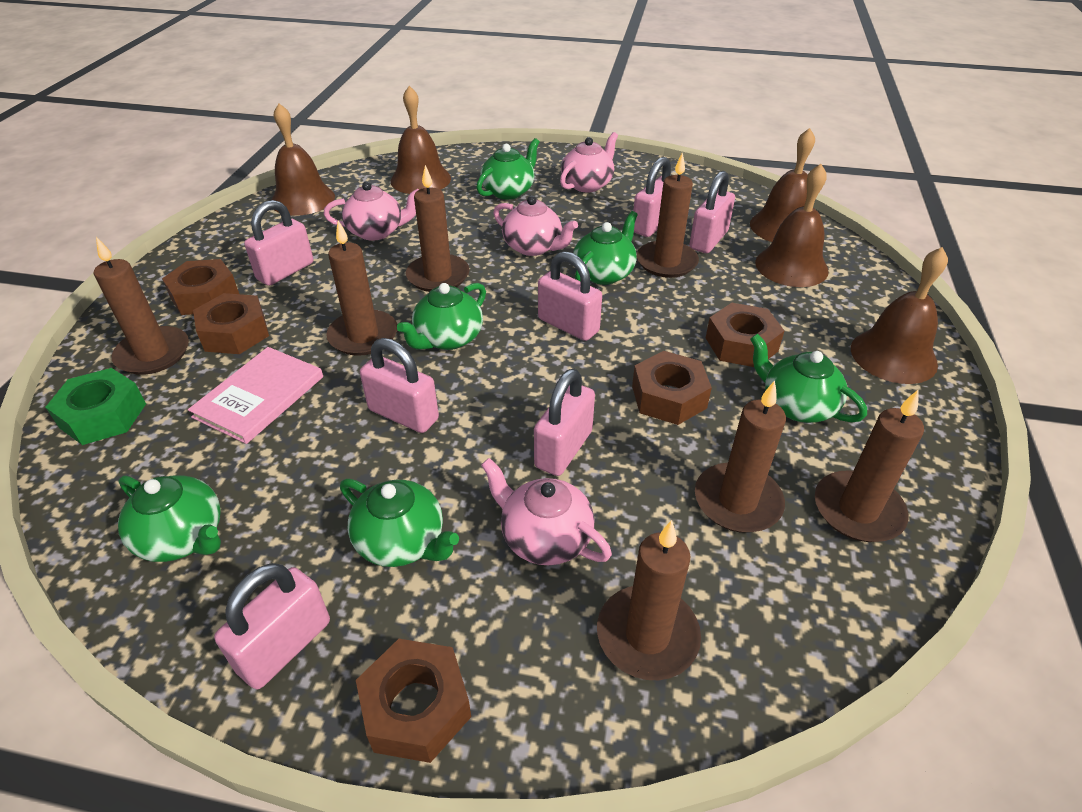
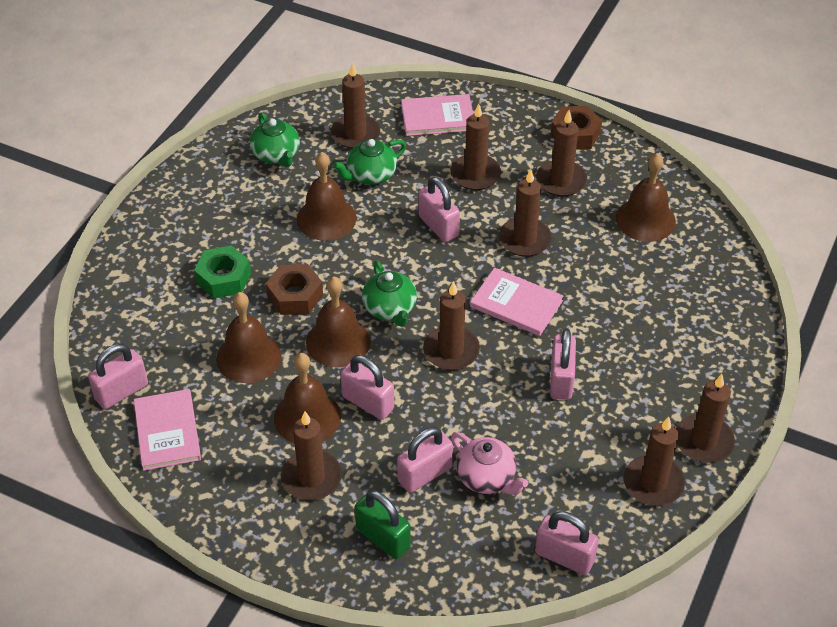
brown candle: [94,237,189,375] [326,220,397,356] [406,165,470,292] [597,520,701,680] [637,152,699,278] [695,381,786,533] [815,390,924,542] = 7 -> [281,411,342,500] [331,62,380,149] [423,281,480,370] [450,103,501,190] [499,169,552,257] [536,110,587,197] [624,417,685,506] [676,374,735,463] = 8
brown nut: [162,259,239,315] [193,293,269,354] [356,639,471,763] [632,351,712,425] [706,303,784,367] = 5 -> [266,264,323,315] [551,106,602,150] = 2
green padlock: none = 0 -> [355,490,411,559] = 1
green teapot: [118,475,221,562] [340,479,459,567] [397,283,486,350] [476,138,540,199] [573,211,638,285] [750,334,867,423] = 6 -> [250,112,300,167] [333,139,406,185] [362,260,417,327] = 3
pink book: [188,347,323,444] = 1 -> [134,389,201,471] [401,94,473,136] [470,268,563,336] = 3
pink padlock: [214,563,330,689] [244,200,313,286] [360,338,439,433] [534,369,595,476] [538,251,602,341] [633,157,671,237] [689,171,735,253] = 7 -> [88,344,148,409] [341,355,394,420] [397,427,453,493] [418,177,460,242] [535,511,599,575] [550,329,576,400] = 6
pink teapot: [324,181,419,241] [481,458,612,565] [493,196,578,256] [560,132,618,192] = 4 -> [451,432,528,495] = 1

